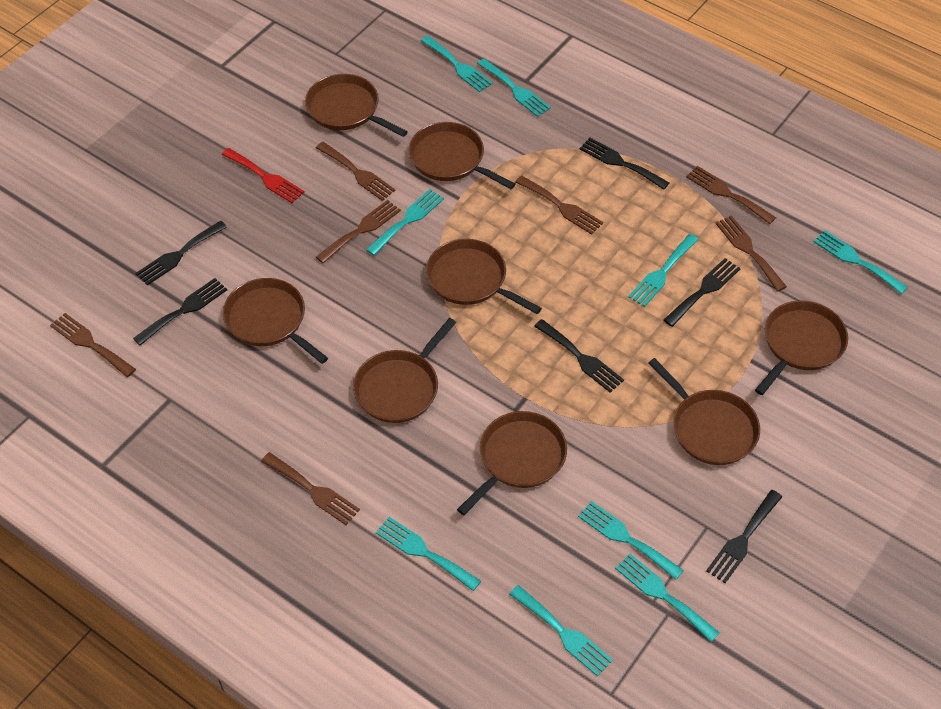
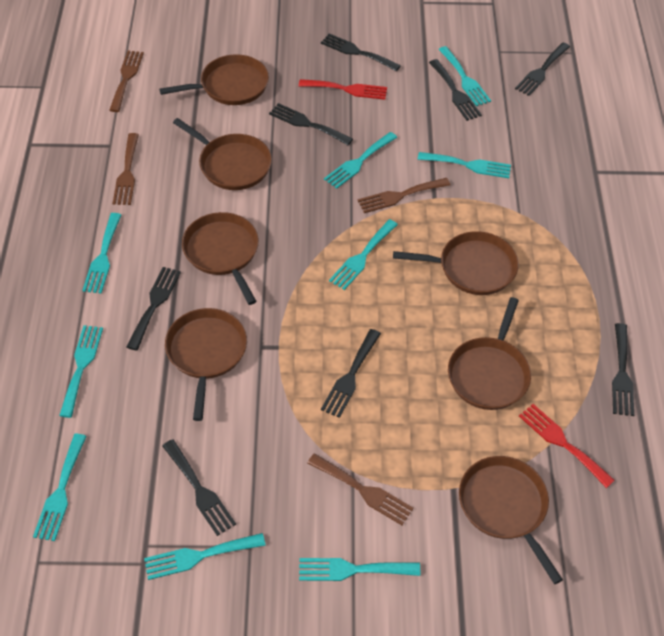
black fork: [133,278,227,346] [135,221,227,285] [534,319,624,393] [580,138,669,190] [664,258,741,327] [706,490,782,583] = 6 -> [127,267,181,351] [162,439,236,536] [269,103,353,145] [321,34,401,71] [321,329,381,418] [429,59,482,121] [515,42,570,96] [612,323,634,416] = 8
brown fork: [50,313,136,377] [261,452,360,525] [316,142,396,201] [316,200,401,263] [516,176,603,234] [686,166,776,224] [715,215,787,292] = 7 -> [109,51,144,112] [113,133,139,205] [307,453,414,525] [358,178,450,213] = 4
brown pan: [223,278,328,364] [305,74,408,137] [353,318,456,423] [409,122,516,189] [426,239,542,314] [457,411,567,515] [648,358,760,465] [755,300,848,395] = 8 -> [159,54,269,105] [165,308,247,421] [173,118,272,190] [182,212,259,305] [393,231,519,295] [448,297,531,410] [459,456,563,584] = 7
red fork: [222,148,304,203] = 1 -> [299,79,387,100] [519,404,615,488] = 2

